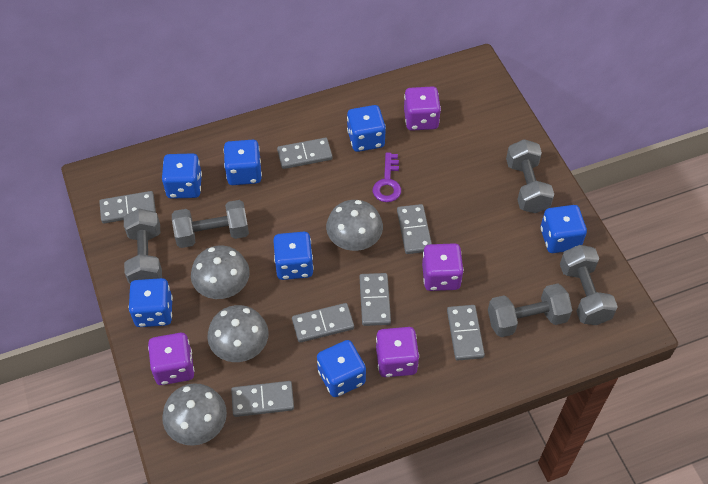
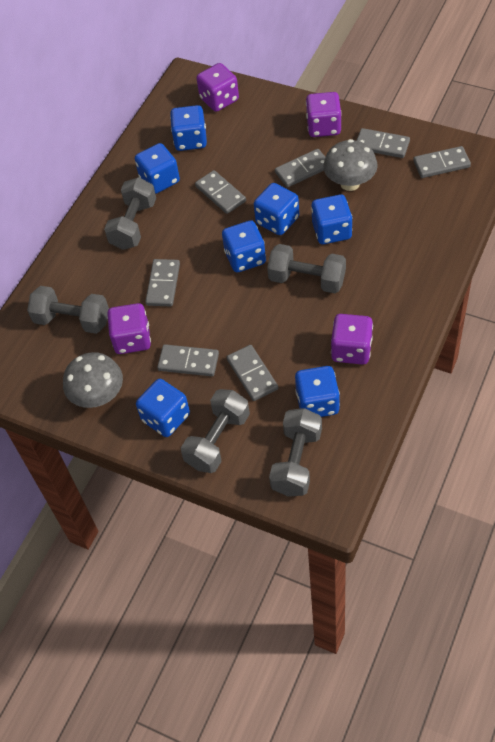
grey mushroom: [162,383,227,446] [191,246,250,299] [207,305,269,362] [326,200,383,251] = 4 -> [63,352,123,408] [323,139,378,191] = 2
purple key: [373,153,401,202] = 1 -> none = 0

